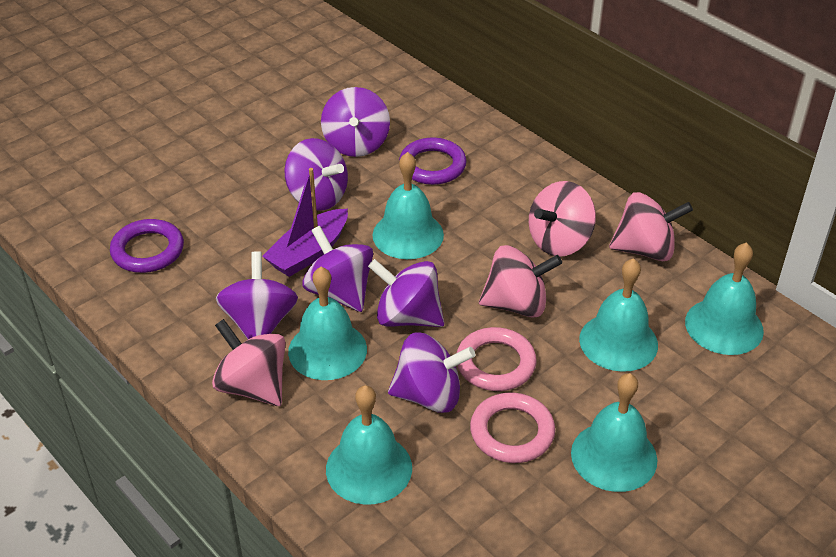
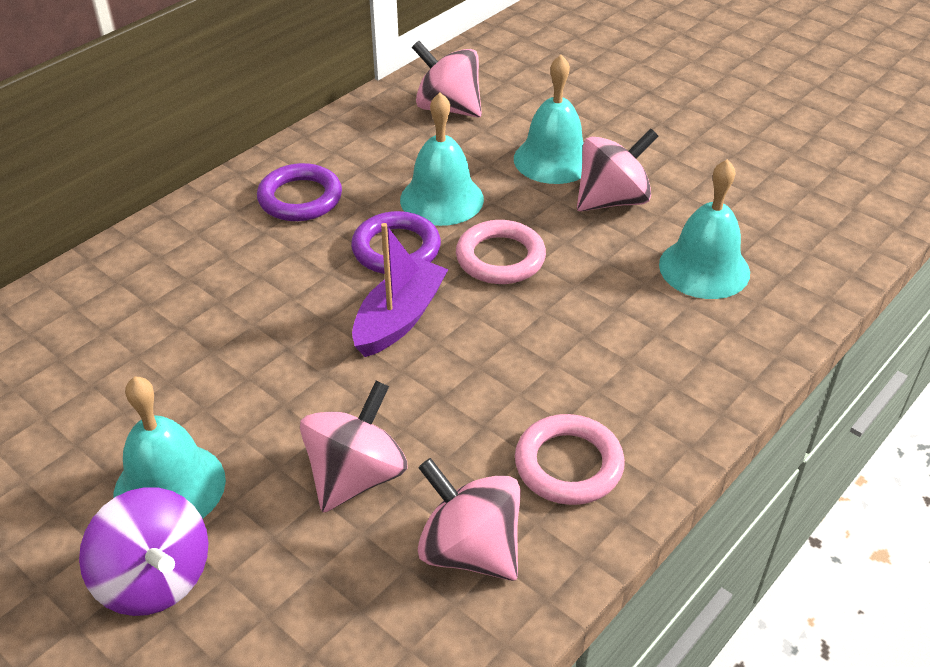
purple spinning top: [216,251,298,339] [284,138,348,211] [302,226,373,312] [321,87,390,157] [368,259,444,327] [388,332,476,413] = 6 -> [79,487,208,616] = 1
turquoise bell: [288,267,367,380] [326,385,412,505] [372,152,444,259] [571,373,657,492] [579,258,658,372] [685,242,764,355] = 6 -> [114,376,226,519] [400,92,484,226] [514,55,583,184] [659,159,750,299] = 4

